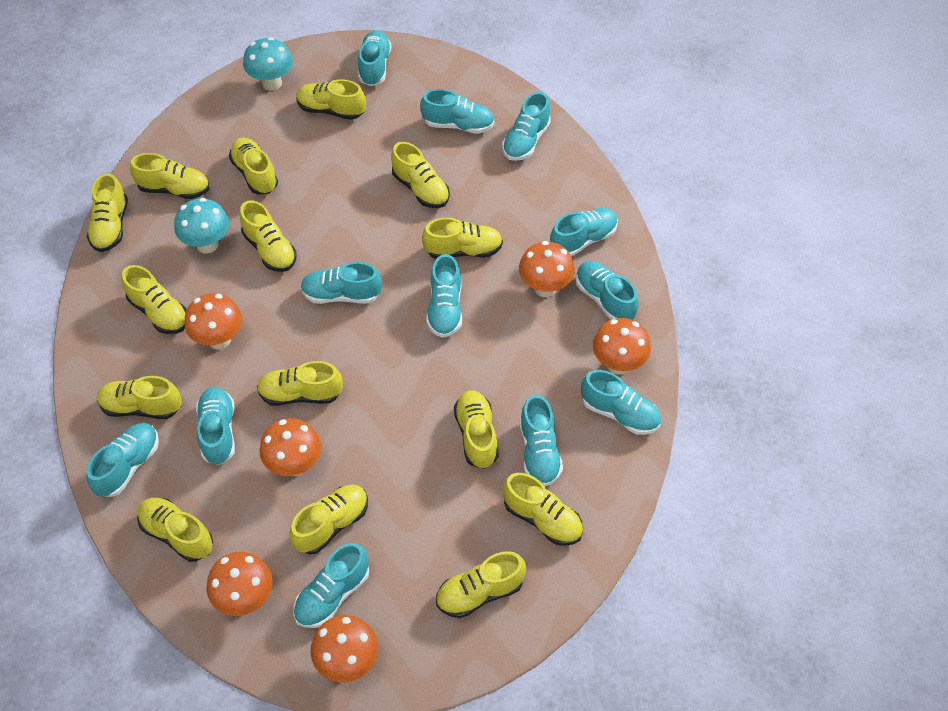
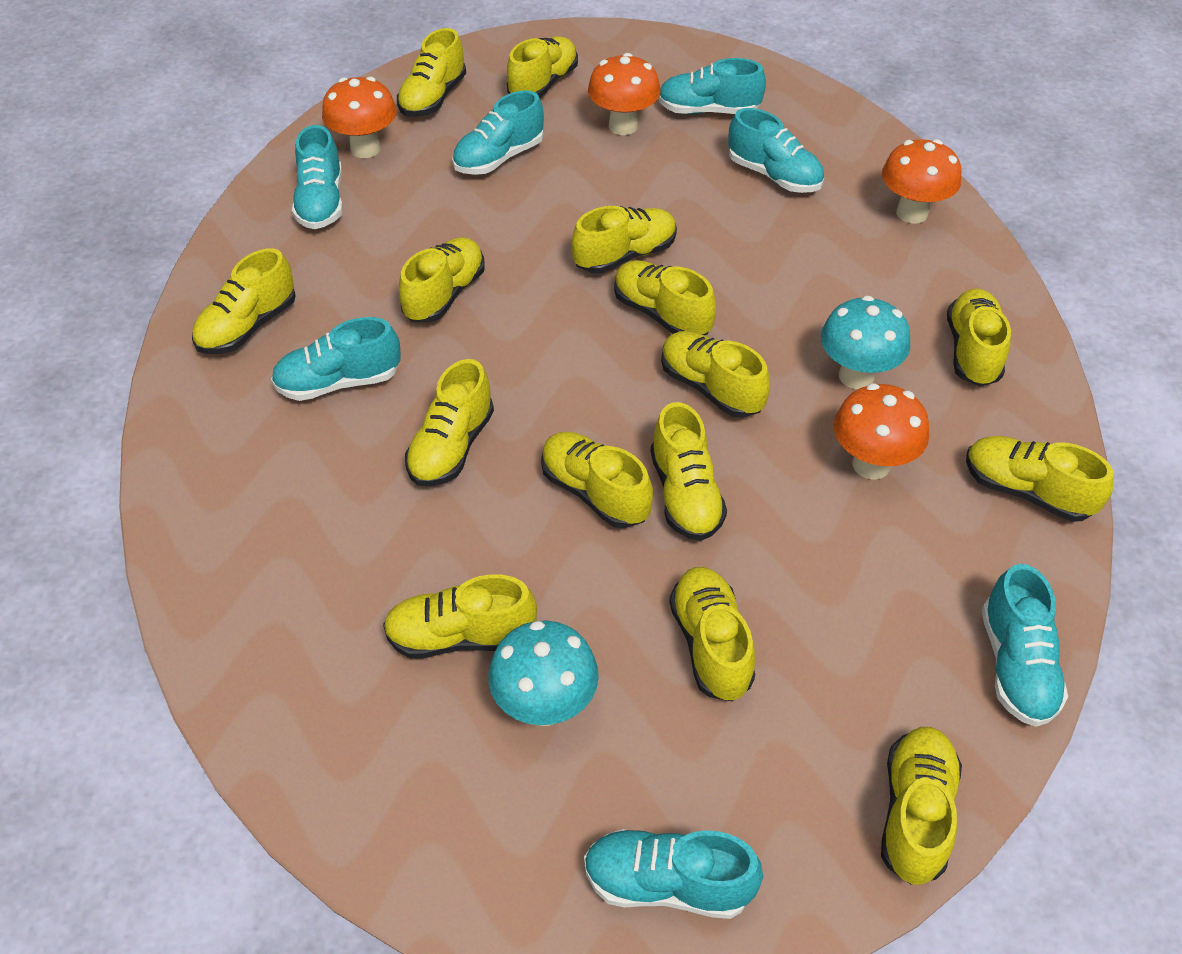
orange mushroom: [185,293,242,350] [207,552,273,616] [259,418,321,476] [311,615,378,682] [519,241,575,297] [593,318,651,375] = 6 -> [322,77,397,158] [588,53,661,135] [834,383,929,480] [882,139,961,224] = 4
turquoise shoe: [87,423,159,497] [196,387,235,465] [293,543,369,628] [301,262,382,304] [358,30,392,86] [420,89,495,134] [426,254,462,338] [502,92,551,161] [519,395,563,487] [550,208,618,256] [576,261,639,320] [581,370,661,435] = 12 -> [271,317,401,401] [292,125,343,229] [452,90,544,175] [584,829,763,919] [658,58,766,114] [728,108,824,193] [982,564,1068,727] = 7

